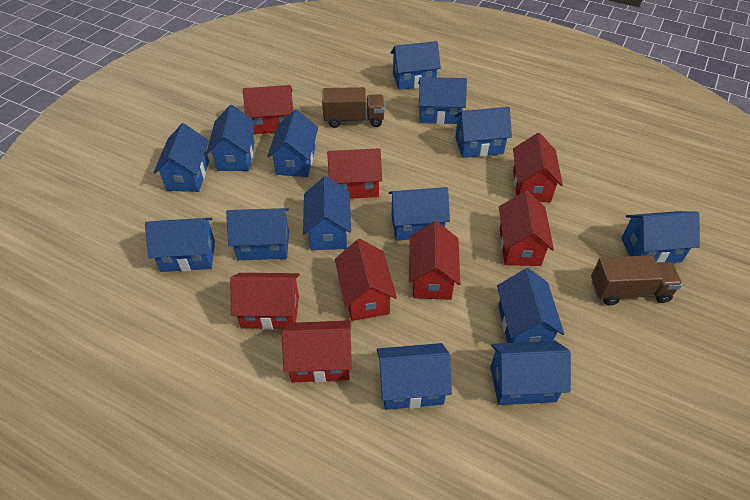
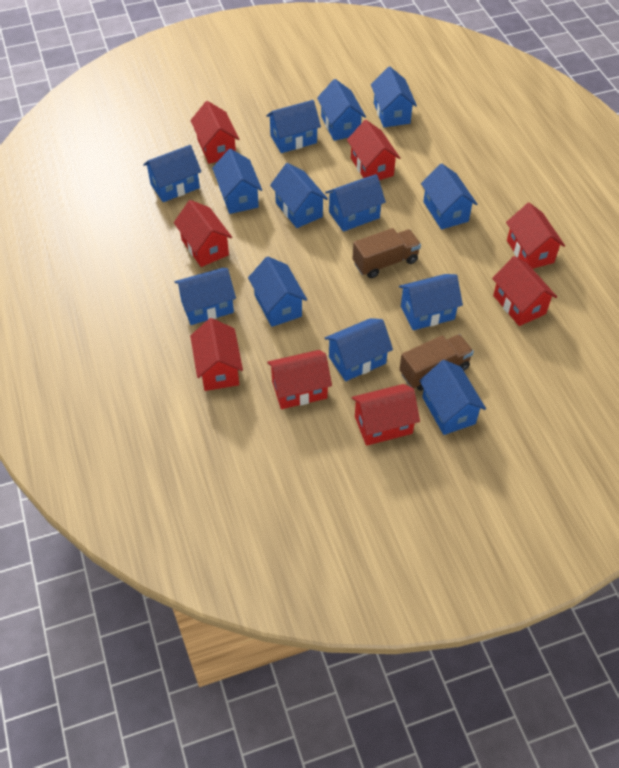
blue house: [145,218,215,272] [154,123,209,192] [207,105,255,171] [226,208,289,260] [267,109,318,177] [303,176,351,250] [377,343,452,410] [389,187,450,241] [391,41,441,90] [418,77,467,124] [455,107,512,158] [490,341,571,405] [497,268,564,343] [621,211,700,263] = 14 -> [143,145,201,202] [175,268,236,325] [212,149,262,214] [248,257,307,327] [266,100,321,153] [270,163,328,228] [317,79,366,141] [325,174,386,232] [325,318,393,381] [371,67,417,127] [399,274,463,330] [419,360,486,435] [421,163,477,229] = 13

